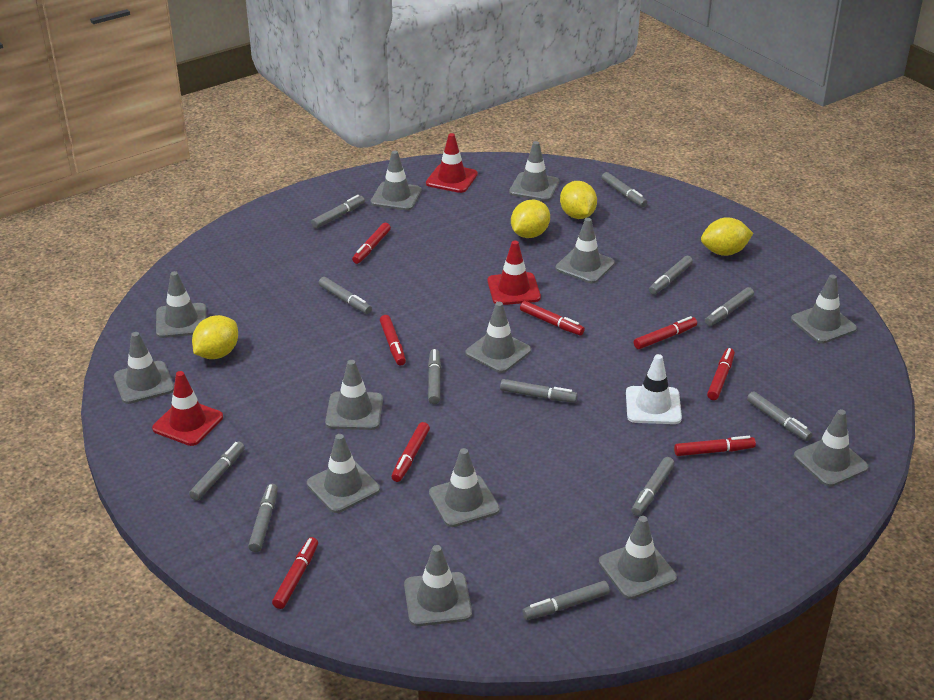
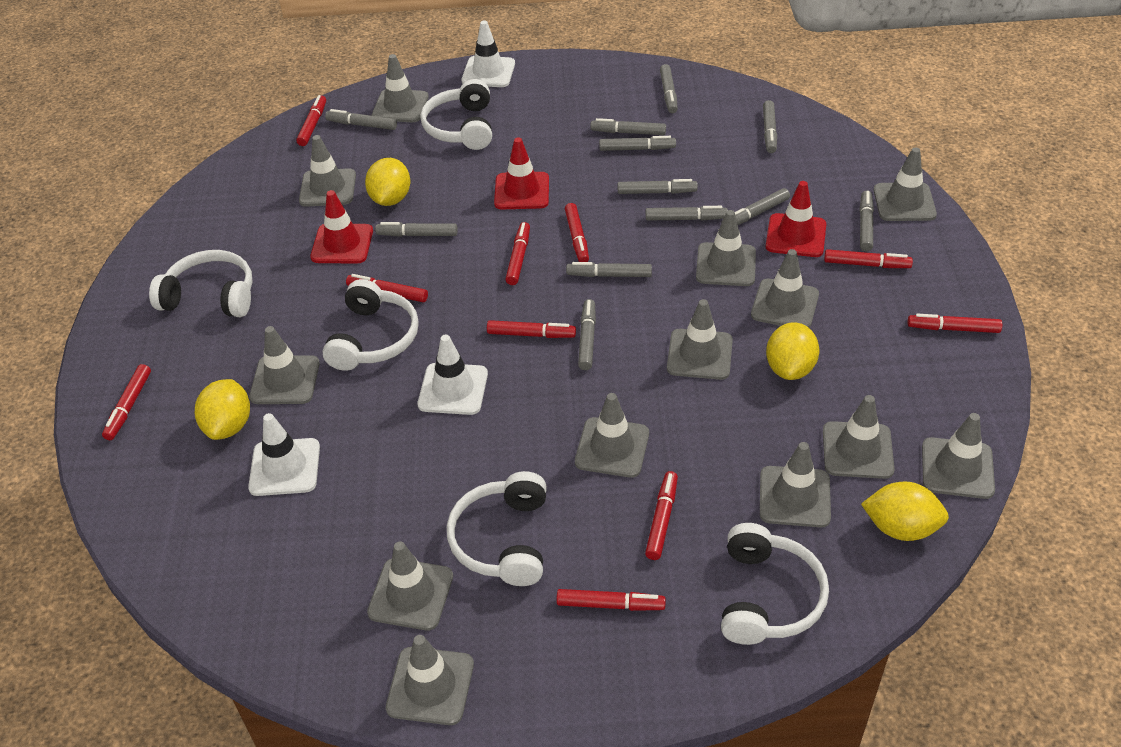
red marker: [272,537,318,609] [352,223,391,264] [380,315,406,366] [391,422,430,482] [520,301,585,335] [634,316,697,349] [674,436,756,456] [707,348,735,400] = 8 -> [102,364,151,440] [296,95,326,146] [346,274,428,302] [487,320,576,338] [505,222,530,285] [556,589,666,611] [565,203,589,262] [645,471,678,560] [824,249,913,268] [907,314,1002,333] = 10
white headphones: none = 0 -> [149,250,253,317] [322,279,419,371] [420,79,492,150] [447,471,547,586] [721,523,829,645] = 5
white traffic cone: [626,354,682,424] = 1 -> [248,413,320,496] [418,335,488,415] [461,21,515,87] = 3

